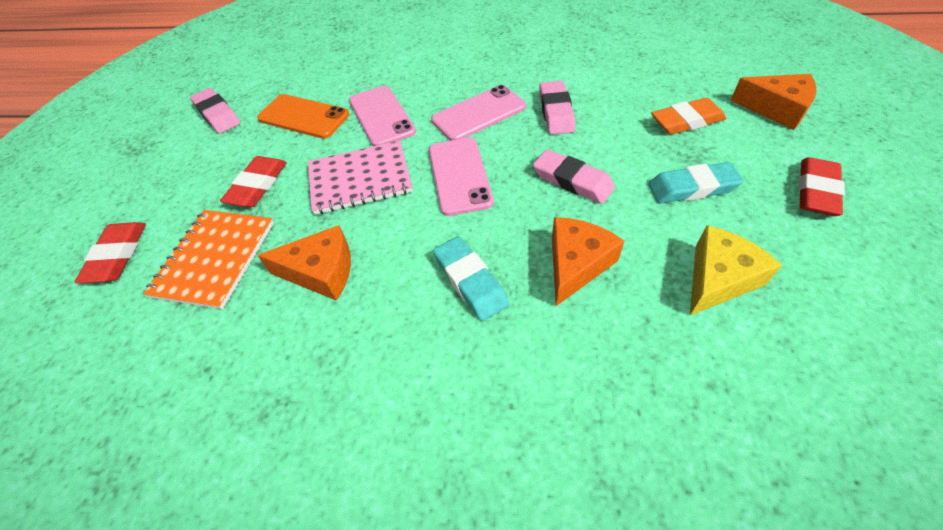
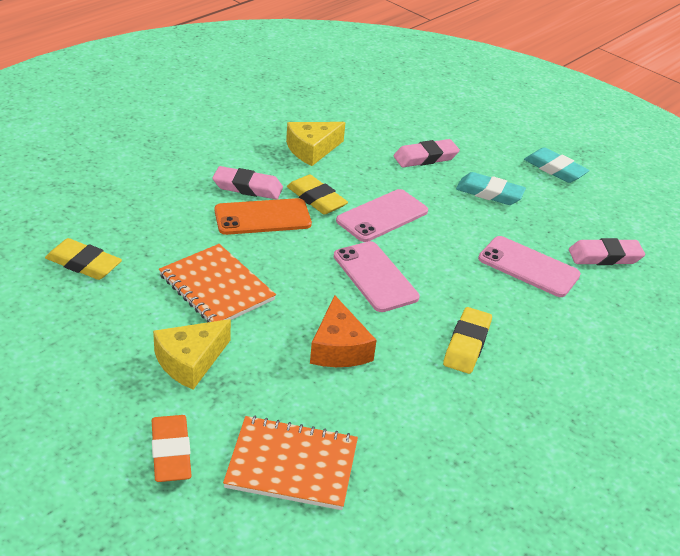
orange cheese: [257,225,351,301] [552,217,624,306] [730,74,817,130] = 3 -> [310,295,377,367] = 1
orange notebook: [143,210,274,309] = 1 -> [159,244,276,322] [223,415,358,510] = 2
pink notebook: [308,141,413,215] = 1 -> none = 0
red eraser: [75,222,146,284] [220,156,287,207] [799,157,845,216] = 3 -> none = 0
yellow cheese: [690,225,782,315] = 1 -> [153,319,231,390] [286,122,345,166] = 2
yellow eraser: none = 0 -> [45,238,122,280] [287,175,348,215] [443,307,492,374] = 3

